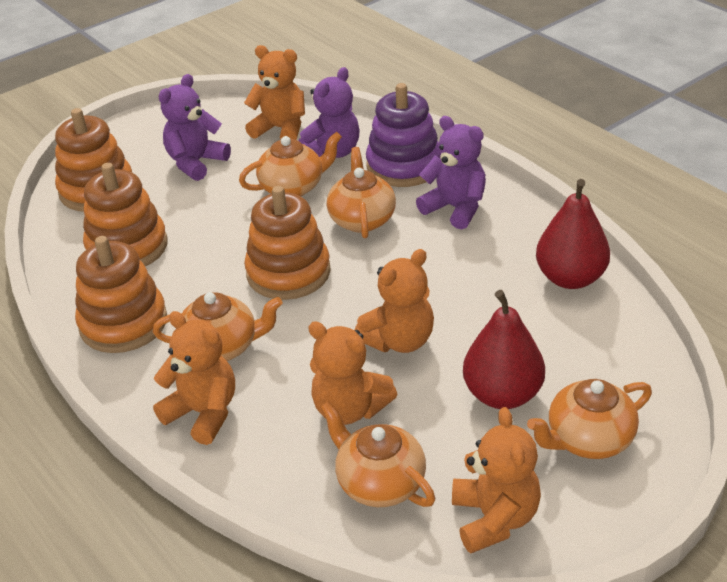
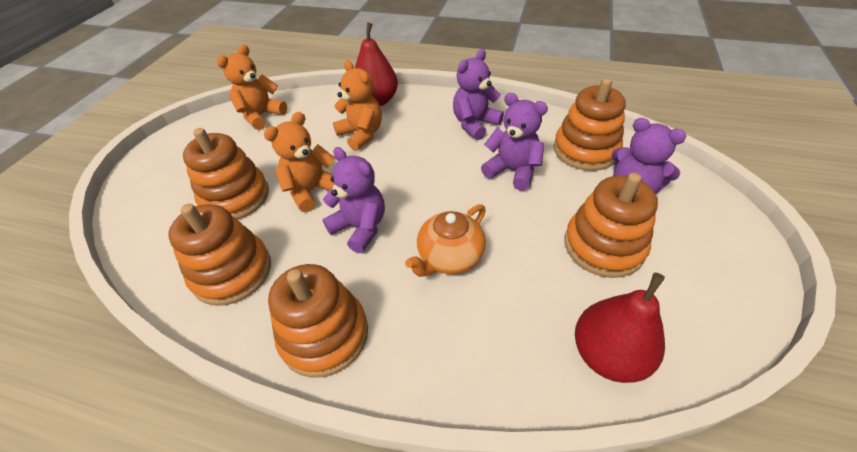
orange stacking toy: [55,108,132,212] [75,236,167,353] [83,163,168,266] [244,186,331,300] = 4 -> [168,204,271,306] [183,128,269,219] [268,264,368,378] [554,78,626,171] [564,173,658,278] = 5
orange teapot: [153,292,283,361] [239,132,342,196] [321,401,435,507] [327,147,396,238] [527,379,652,459] = 5 -> [405,204,486,277] = 1
orange teddy bear: [153,311,235,445] [244,45,305,140] [308,321,397,425] [354,249,434,353] [452,407,541,553] = 5 -> [217,45,287,130] [264,112,335,212] [333,60,382,151] = 3
purple stacking toy: [366,83,441,187] = 1 -> none = 0
purple teddy bear: [159,74,231,181] [298,67,360,158] [416,116,486,229] = 3 -> [322,147,385,253] [453,49,504,140] [481,93,548,191] [612,118,687,194] = 4

